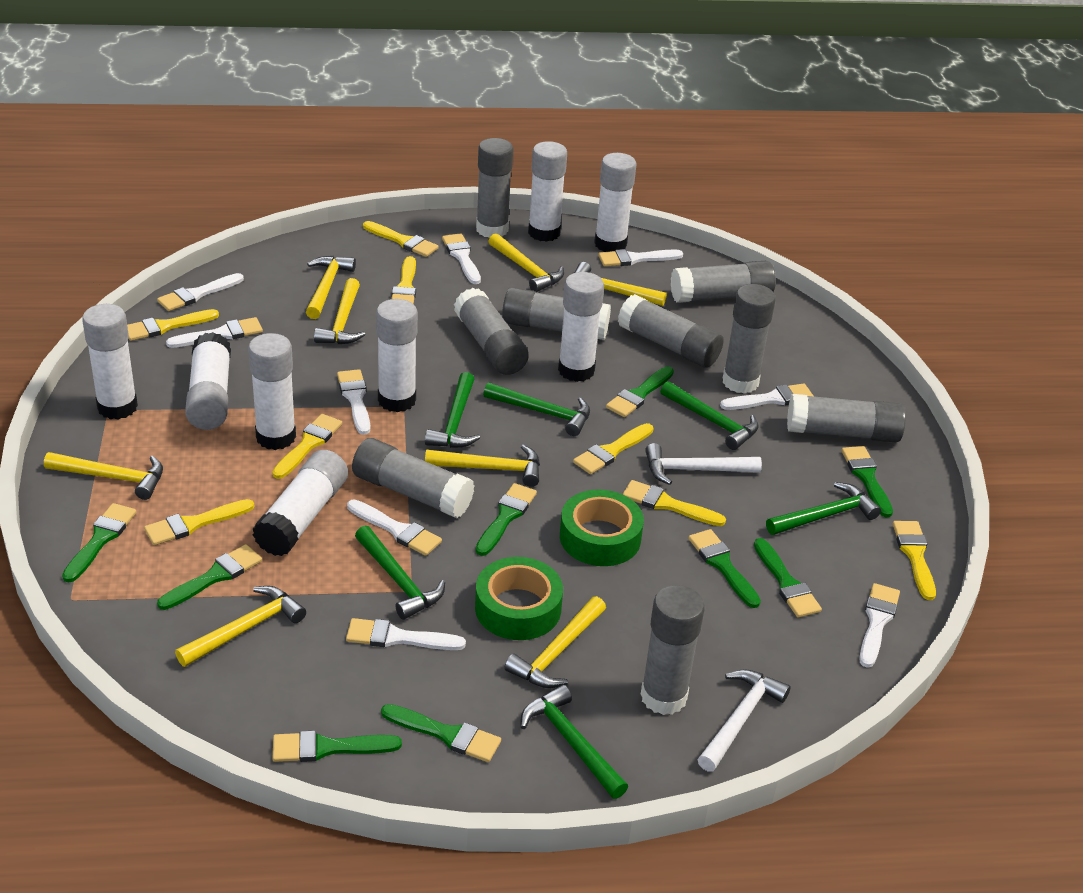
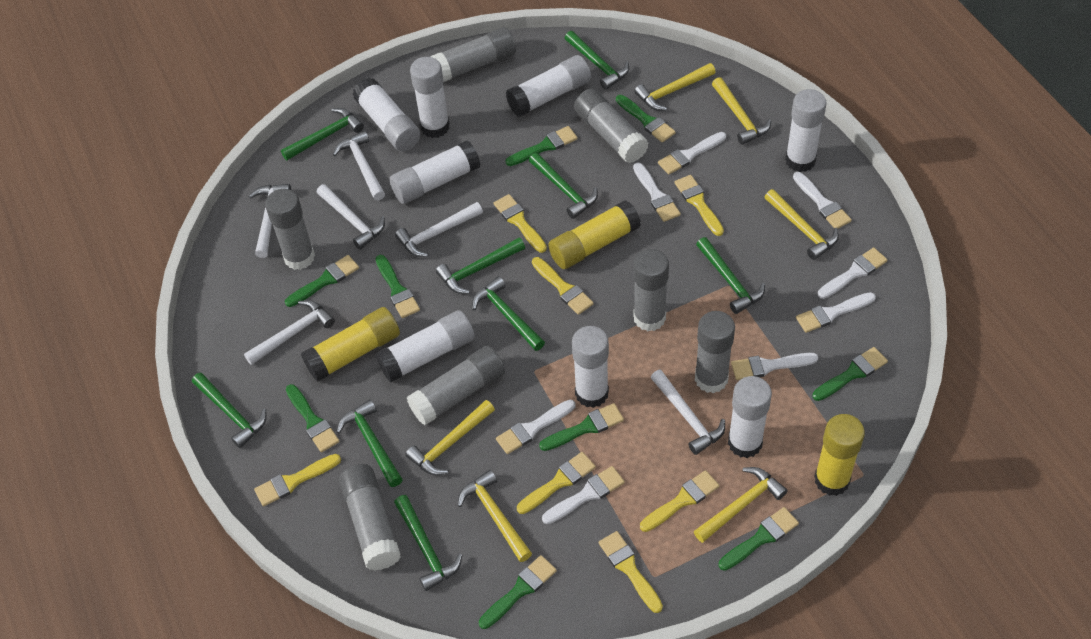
green hammer: [355,526,445,620] [425,372,480,448] [483,383,590,436] [520,684,628,799] [660,381,758,450] [766,482,881,535] = 6 -> [192,372,267,448] [281,108,364,160] [336,399,403,487] [394,495,462,591] [436,238,525,294] [472,276,545,351] [529,153,598,219] [565,31,629,90] [696,237,765,314] = 9
green tape: [475,557,563,640] [560,489,644,566] = 2 -> none = 0
grey glue stick: [352,438,475,518] [454,288,529,375] [476,138,513,238] [502,287,611,340] [618,294,724,368] [640,585,705,715] [671,261,776,303] [722,284,776,394] [787,394,906,442] = 9 -> [265,189,315,270] [339,464,401,571] [407,346,505,425] [430,27,516,82] [574,89,649,163] [633,249,669,331] [695,311,735,393] = 7
white brush: [157,273,244,311] [166,317,263,348] [337,369,370,435] [346,618,466,650] [347,500,442,556] [442,233,481,284] [598,249,683,267] [720,383,813,410] [859,583,900,668] = 9 -> [496,400,576,454] [542,466,625,524] [633,162,681,222] [658,132,726,174] [731,353,818,380] [793,172,852,229] [796,292,876,333] [818,247,887,299] = 8
white hammer: [645,443,762,485] [697,669,791,772] = 2 -> [244,300,335,365] [249,184,291,258] [317,184,385,250] [333,131,385,201] [395,202,483,257] [650,369,725,455] = 6
yellow brush: [127,309,219,341] [144,499,254,545] [272,414,342,479] [363,221,439,257] [391,256,416,304] [573,423,654,474] [623,480,726,526] [893,521,936,600] = 8 -> [254,454,341,506] [494,194,547,253] [517,452,596,514] [532,257,594,315] [598,531,663,613] [640,470,720,532] [674,175,724,236] = 7
yellow glue stick: none = 0 -> [301,307,400,382] [548,200,641,269] [814,414,865,496] = 3
yellow hammer: [44,452,163,500] [175,586,306,667] [306,256,356,319] [314,278,366,344] [425,445,540,487] [488,233,564,292] [504,596,606,688] [575,262,667,306] = 8 -> [405,400,495,475] [458,470,532,562] [634,63,716,111] [694,467,788,543] [712,77,771,145] [765,189,839,260] = 6

